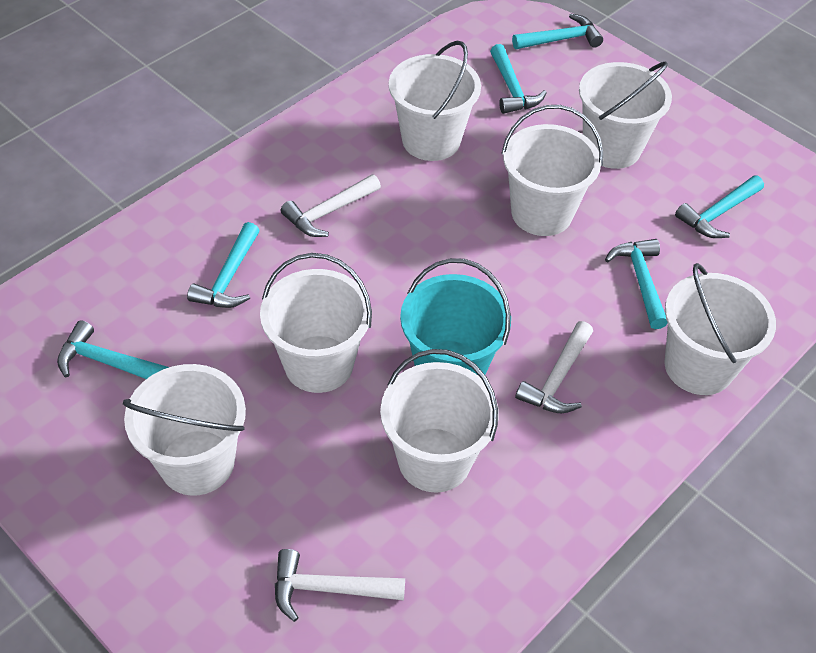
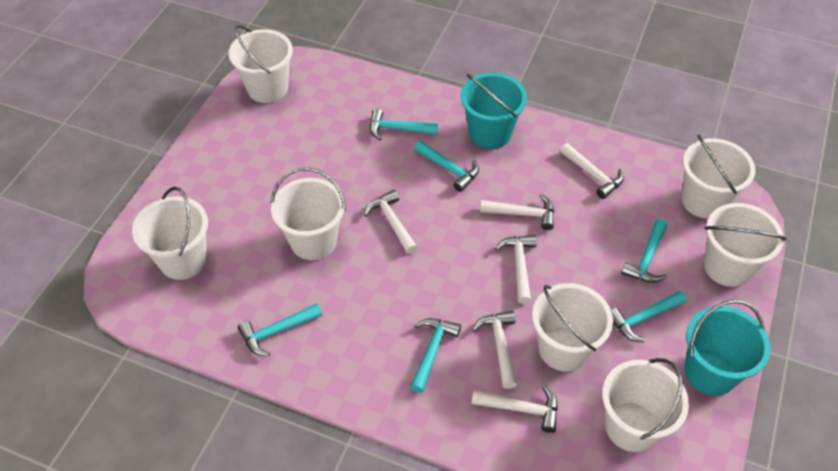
turquoise bucket: [400,258,511,375] = 1 -> [461,73,527,149] [684,300,771,396] = 2
white hammer: [275,549,405,622] [281,174,381,237] [515,321,593,413] = 3 -> [364,190,418,254] [471,385,558,433] [472,310,517,389] [480,194,554,230] [495,235,537,304] [560,143,624,199] = 6

